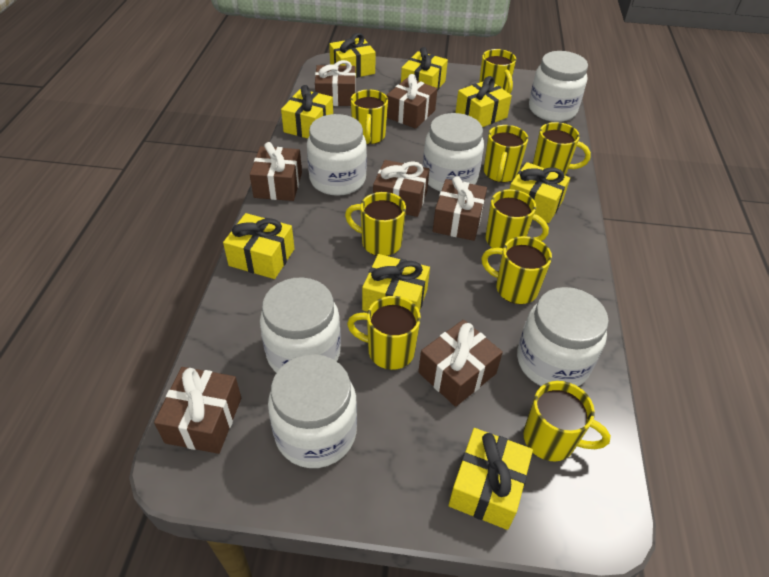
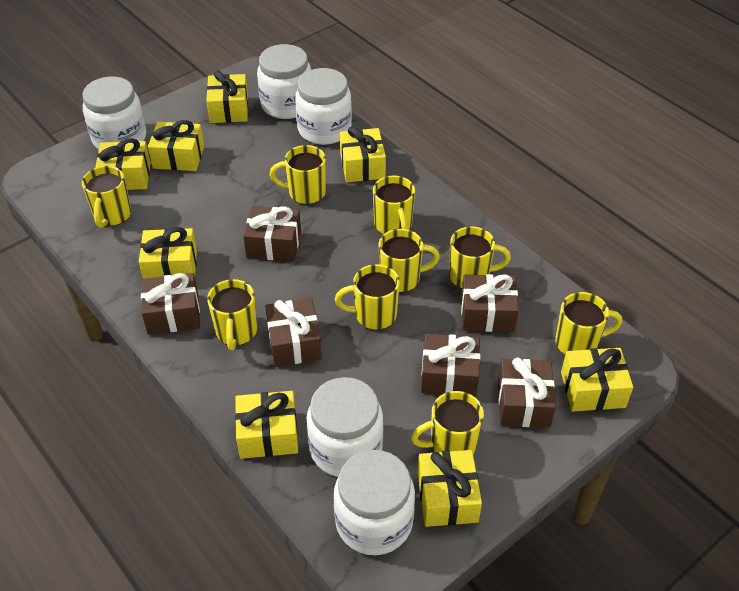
brown gift: [154,367,241,454] [250,142,302,201] [315,60,356,106] [373,160,430,217] [387,74,437,129] [418,320,503,407] [433,176,487,241] = 7 -> [141,273,200,335] [243,206,301,262] [265,298,322,367] [421,334,480,397] [461,274,519,332] [498,358,556,428] = 6
white jar: [260,277,341,373] [268,354,357,468] [307,114,367,196] [423,113,484,192] [517,287,609,386] [529,51,588,122] = 6 -> [82,77,146,149] [257,44,311,119] [295,68,352,145] [307,377,383,477] [334,450,415,555] = 5

